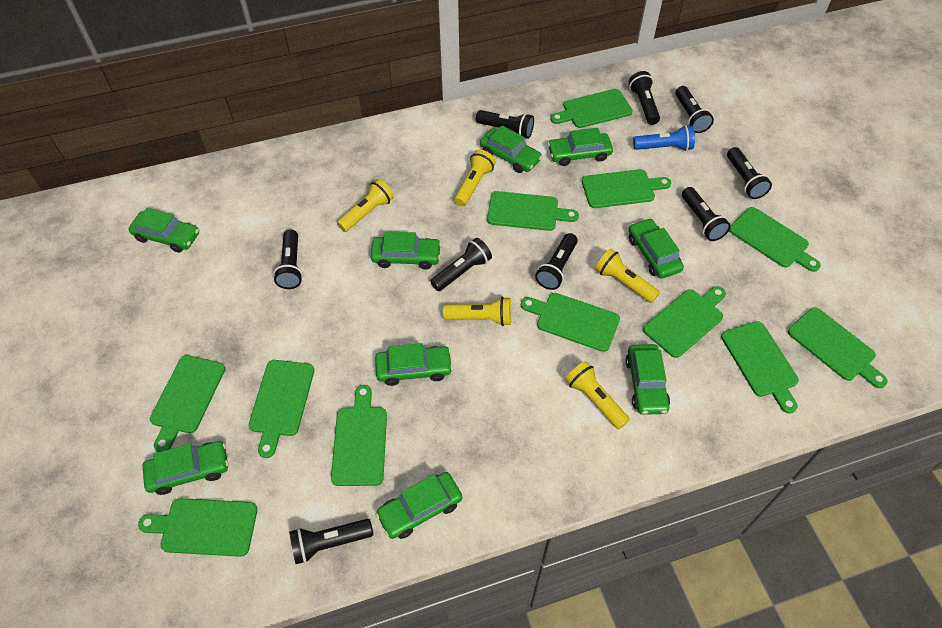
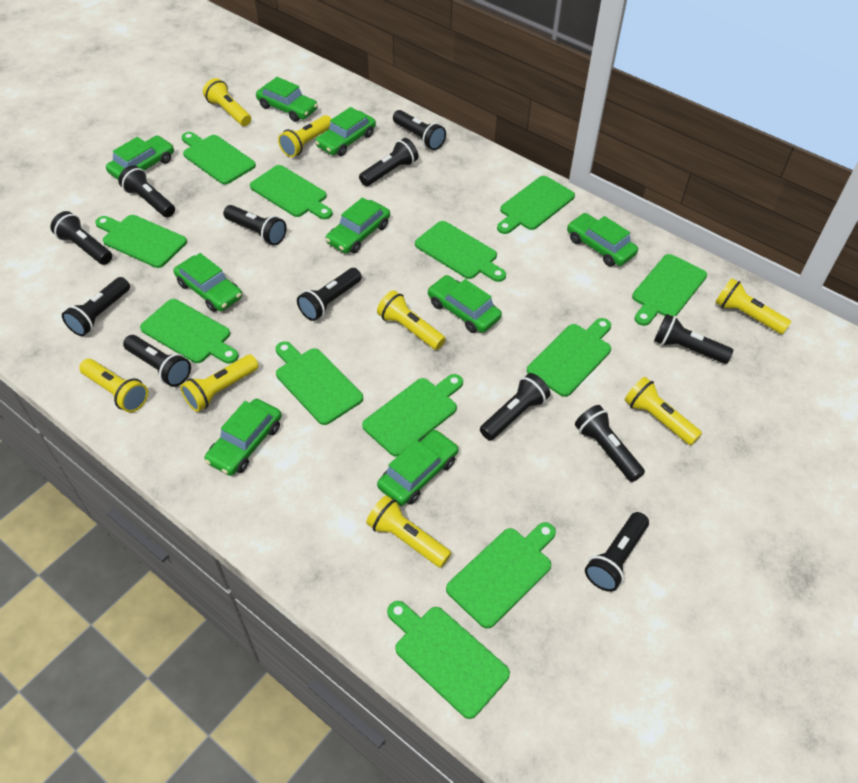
black flashlight: [273,229,303,289] [289,519,373,564] [430,238,492,291] [476,110,534,139] [535,233,578,290] [629,71,660,125] [675,86,714,133] [682,187,731,241] [727,147,772,199] = 9 -> [50,211,112,265] [62,277,130,336] [118,165,175,217] [123,335,191,387] [223,205,287,246] [297,268,362,321] [359,138,418,186] [393,110,446,150] [480,373,550,440] [575,405,645,482] [585,512,649,592] [654,314,733,364] = 12
blue flashlight: [633,125,695,151] = 1 -> none = 0
yellow flashlight: [337,179,394,232] [443,297,511,326] [454,150,496,206] [565,361,630,430] [595,249,660,303] = 5 -> [79,359,148,412] [180,355,258,412] [203,78,251,126] [278,115,331,157] [366,495,451,568] [377,290,446,350] [624,377,702,445] [715,278,791,334] = 8

